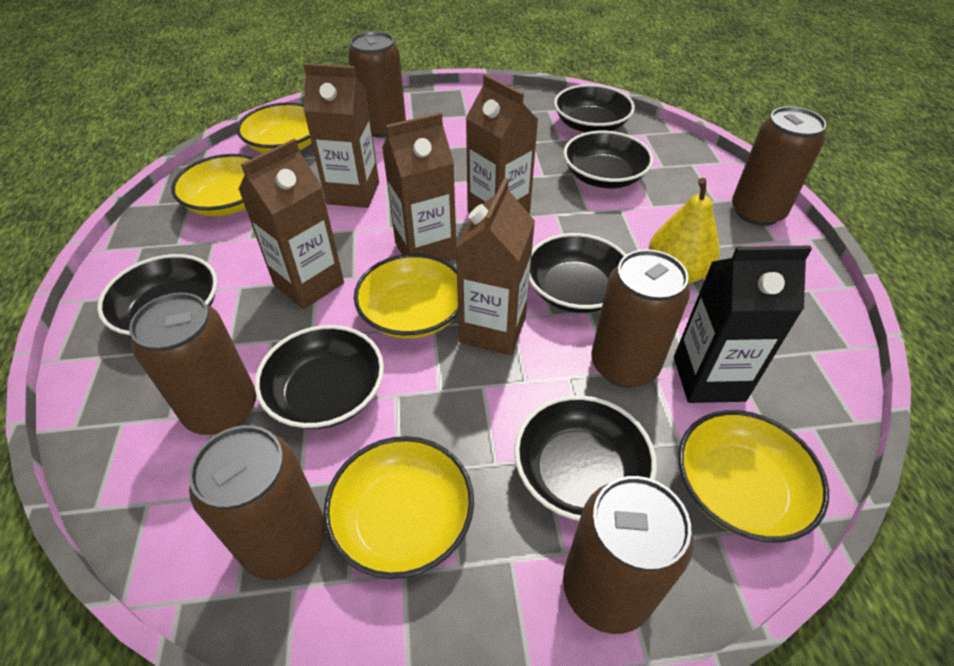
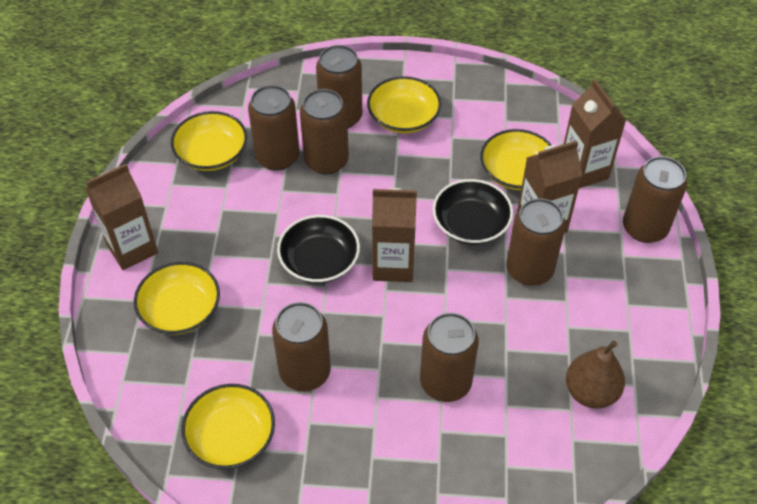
black bowl: [97,254,218,337] [255,325,384,429] [514,395,657,521] [529,233,626,313] [554,84,635,133] [563,131,653,188] = 6 -> [277,215,360,283] [433,179,513,245] = 2
black carton: [674,245,812,403] = 1 -> none = 0
brown can: [129,293,256,435] [189,425,326,580] [348,31,406,138] [563,476,693,634] [591,249,690,387] [732,106,826,226] = 6 -> [248,85,300,171] [272,302,331,391] [300,89,349,175] [316,45,362,128] [420,313,479,402] [506,198,566,286] [623,156,687,243] = 7
brown carton: [238,139,344,309] [304,63,379,208] [382,112,456,261] [456,178,535,355] [466,74,538,214] = 5 -> [85,164,158,270] [372,188,417,282] [517,141,583,233] [564,79,626,188] = 4
brown pear: none = 0 -> [566,341,625,409] = 1
yellow pear: [648,178,720,284] = 1 -> none = 0

